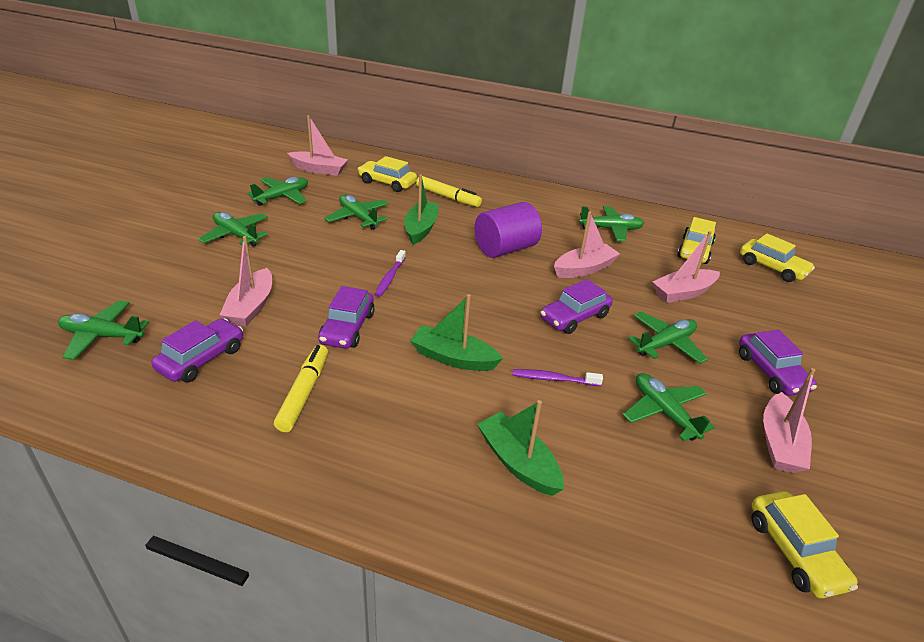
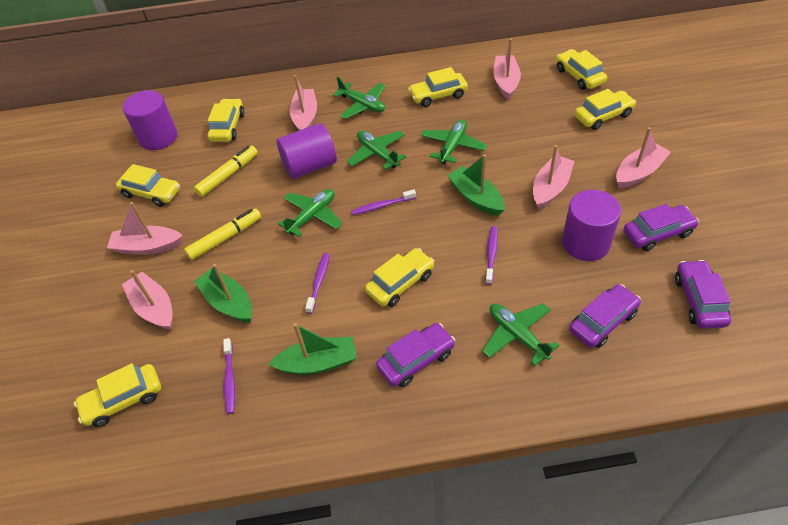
green plane: [58,300,149,360] [198,212,268,247] [247,177,308,206] [324,195,389,230] [579,206,644,241] [623,373,715,441] [628,312,708,364] = 7 -> [278,189,342,237] [333,77,385,119] [347,130,406,170] [421,119,487,164] [482,303,560,366] = 5
pink boat: [220,236,272,327] [287,115,348,176] [554,211,620,278] [652,231,720,303] [763,368,816,473] = 5 -> [107,202,183,255] [122,270,173,330] [290,75,317,130] [493,38,521,100] [533,145,574,209] [616,127,671,188] = 6
purple cylinder: [475,202,542,258] = 1 -> [122,90,177,150] [277,123,337,179] [562,190,621,261] = 3
purple toothbrush: [375,250,406,297] [513,369,603,386] = 2 -> [223,338,235,414] [305,253,330,314] [351,189,416,215] [485,226,498,285] = 4
yellow car: [358,156,417,192] [677,217,716,264] [740,234,815,282] [751,491,858,599] = 4 -> [74,363,161,427] [116,164,180,207] [208,99,245,142] [365,248,434,307] [408,67,468,107] [556,49,607,90] [574,89,636,130] = 7

